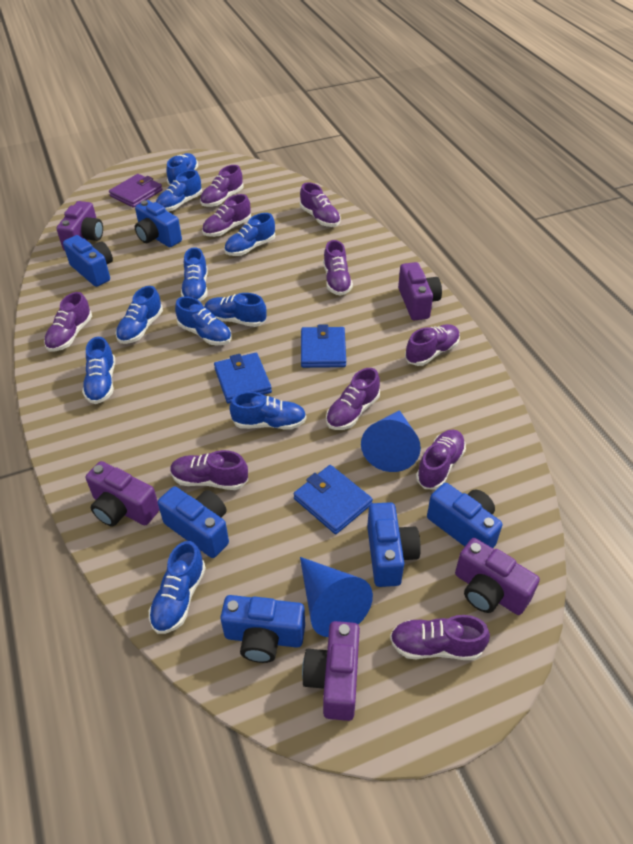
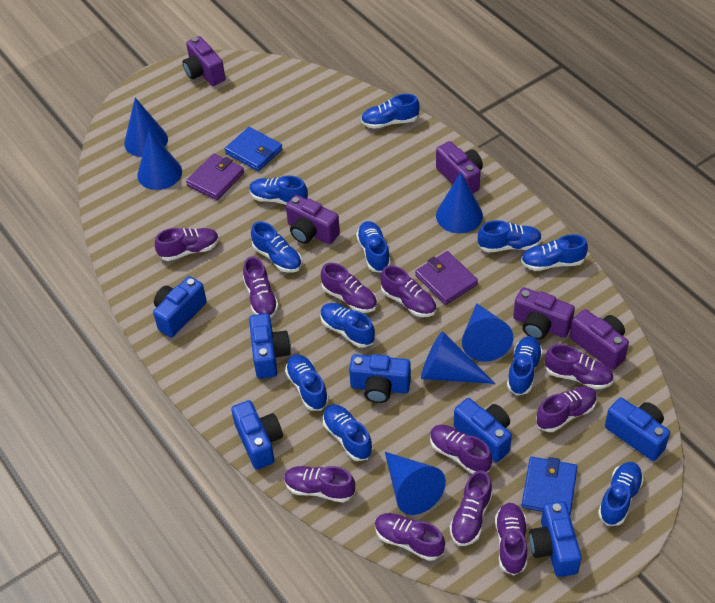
blue camera: [63,235,113,287] [135,200,182,247] [158,486,229,558] [220,595,305,663] [367,502,421,587] [427,483,502,548] = 6 -> [153,276,207,337] [231,400,283,470] [249,313,291,379] [349,354,411,403] [454,398,512,463] [529,501,582,577] [605,398,670,461] = 7
blue cone: [300,557,373,637] [361,410,421,472] = 2 -> [124,98,168,157] [137,130,182,190] [385,452,446,515] [421,331,495,384] [436,172,483,233] [462,303,513,362] = 6
blue shoe: [82,337,115,404] [116,286,163,344] [149,541,206,634] [156,170,202,211] [166,153,198,185] [175,296,232,345] [181,247,208,301] [205,293,267,327] [224,213,275,256] [229,392,307,430] = 10 -> [249,176,308,205] [251,221,302,273] [285,354,329,411] [320,303,375,348] [323,404,373,461] [356,221,391,273] [361,94,420,129] [478,220,542,252] [507,336,543,395] [521,234,588,271] [598,462,644,526] = 11
blue wallet: [214,353,272,403] [294,465,373,534] [301,325,346,368] = 3 -> [225,127,283,171] [522,457,577,515] = 2
purple shoe: [44,292,92,351] [170,450,248,490] [200,165,244,207] [202,194,251,237] [300,183,341,227] [323,240,353,296] [326,368,380,430] [390,615,490,660] [405,324,460,366] [416,429,466,490] = 10 -> [155,228,219,261] [243,256,279,318] [284,466,355,503] [321,263,377,313] [375,513,445,561] [381,265,436,317] [430,425,492,474] [450,471,493,546] [495,503,527,575] [536,386,597,432] [545,344,614,389] = 11
purple wallet: [109,174,163,208] = 1 -> [186,154,244,200] [415,251,478,305] = 2

